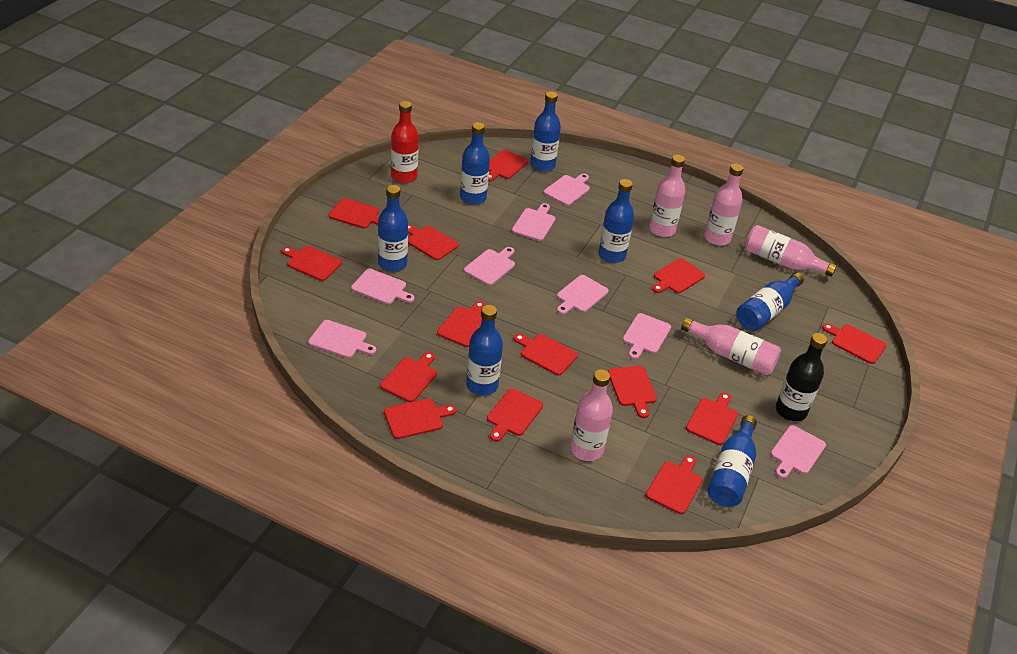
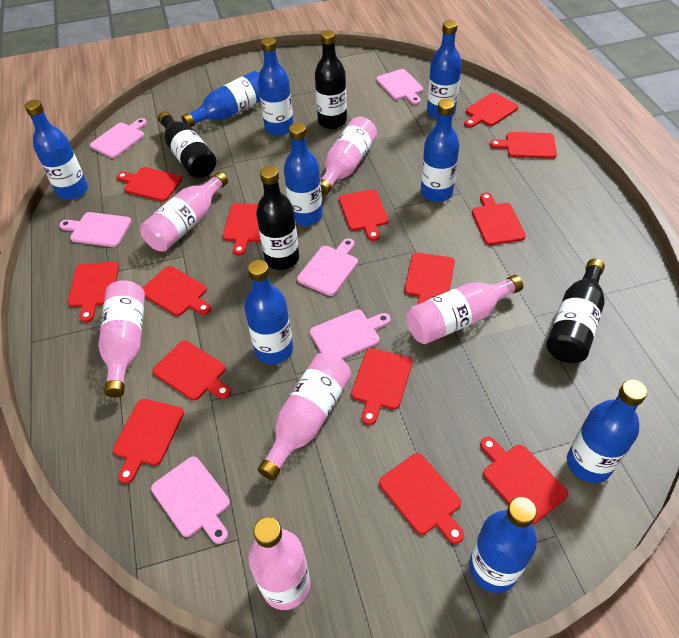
black bottle: [776,333,827,421] = 1 -> [158,111,216,178] [256,166,299,270] [315,30,347,129] [546,259,605,363] = 4
blue bottle: [378,185,408,272] [460,122,490,205] [466,305,503,396] [530,91,561,172] [598,179,634,263] [707,415,757,507] [736,273,804,331] = 7 -> [24,100,88,200] [182,71,260,127] [244,260,293,364] [258,37,294,136] [284,123,323,226] [421,99,459,202] [427,20,462,119] [469,497,537,593] [567,379,647,483] = 9
pink bottle: [570,369,613,461] [649,155,685,237] [681,317,781,375] [704,163,744,246] [745,225,837,277] = 5 -> [98,280,145,398] [140,172,228,252] [248,517,310,610] [258,353,351,480] [320,116,377,195] [406,275,523,344] = 6
pink cutting board: [308,320,376,358] [351,269,415,304] [464,247,515,286] [512,203,556,241] [544,173,590,206] [557,275,609,315] [623,313,671,359] [771,425,826,479] = 8 -> [60,212,132,247] [90,118,147,158] [151,456,230,544] [297,238,358,296] [310,309,391,359] [376,69,423,105] = 6
red bottle: [391,101,419,183] = 1 -> none = 0

